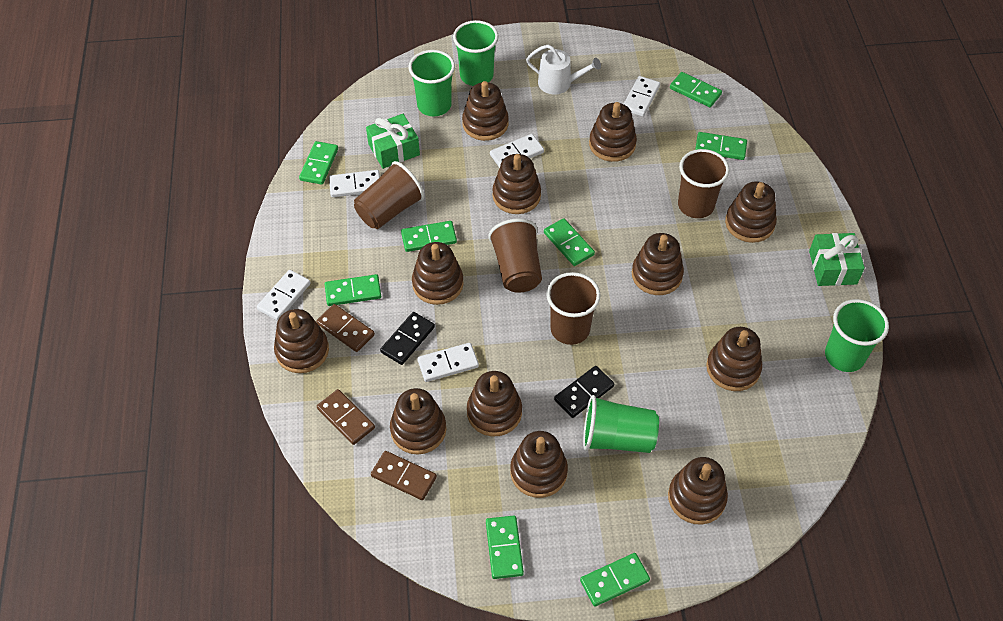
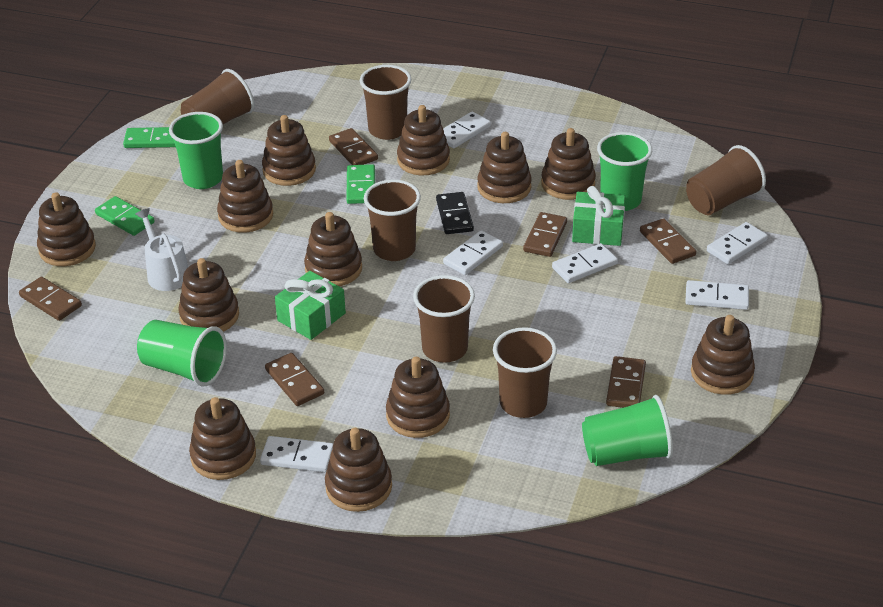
black domino: [380,312,435,365] [554,366,614,418] = 2 -> [436,192,474,234] = 1
brown cup: [354,161,425,229] [488,219,542,293] [546,272,601,345] [678,149,730,218] = 4 -> [181,69,255,124] [360,65,411,140] [364,179,421,261] [413,275,475,363] [493,327,557,418] [686,145,766,215] = 6
brown domino: [316,304,375,352] [317,389,375,445] [371,451,437,500] = 3 -> [19,277,82,321] [265,353,324,406] [329,128,378,165] [523,212,567,257] [606,356,646,408] [640,218,696,264] = 6
green domino: [299,141,338,185] [325,274,381,306] [401,221,457,252] [486,516,524,579] [544,218,595,266] [580,553,650,607] [670,72,722,107] [695,132,747,160] = 8 -> [95,196,155,236] [123,127,176,148] [346,164,375,204] = 3
white domino: [257,270,311,321] [329,170,380,197] [417,343,479,382] [490,134,544,168] [624,76,660,117] = 5 -> [260,436,333,472] [443,111,491,148] [443,230,503,275] [552,243,618,283] [685,280,749,310] [707,222,768,264] = 6

